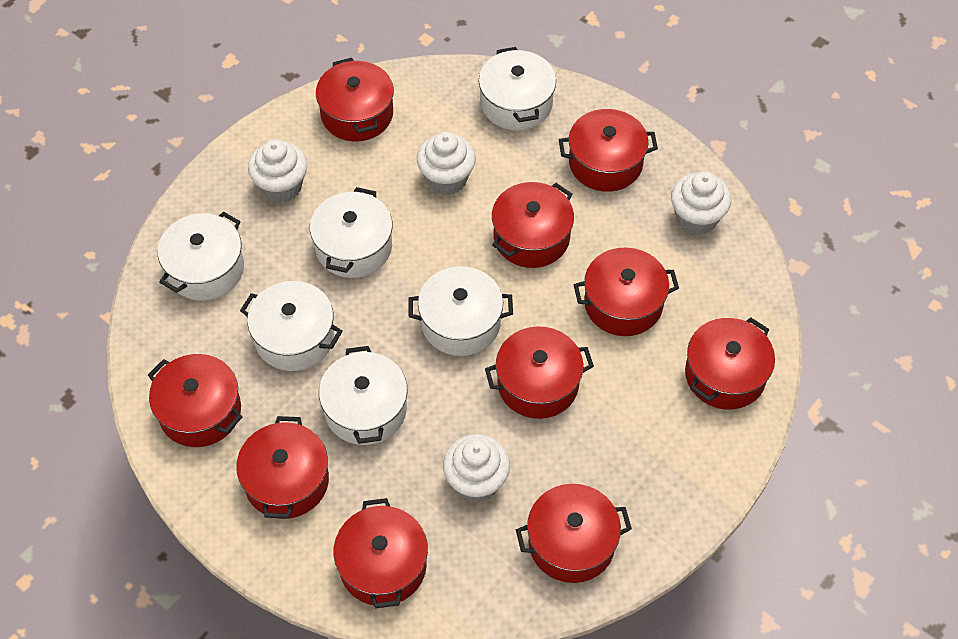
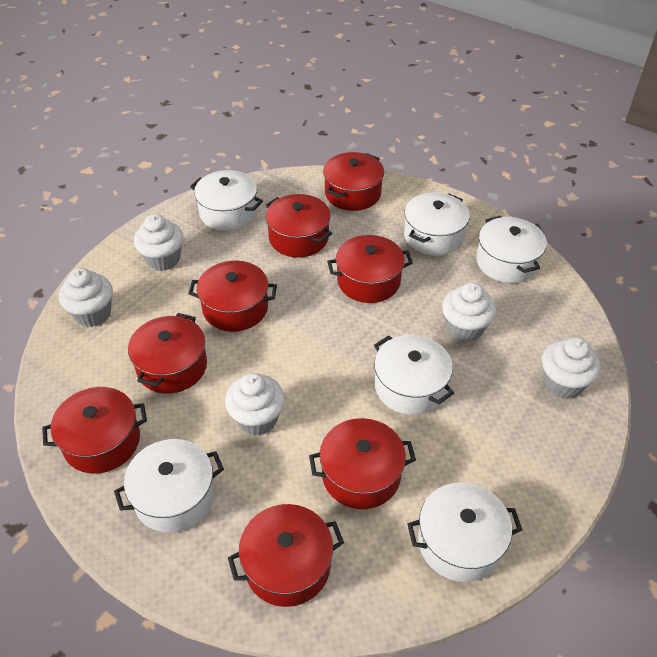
red pot: [148,354,242,447] [236,416,329,519] [316,58,394,141] [334,498,428,609] [485,326,594,419] [492,182,574,268] [516,484,632,583] [559,109,658,192] [574,247,679,336] [685,317,775,410] = 10 -> [42,387,147,474] [128,313,207,394] [188,261,277,332] [228,504,344,607] [265,194,332,257] [309,418,416,509] [323,152,384,211] [327,235,413,303] = 8
white cupcake: [248,139,307,203] [417,132,476,195] [443,434,510,502] [671,172,731,235] = 4 -> [59,268,113,327] [134,214,183,271] [225,373,285,436] [442,282,496,342] [542,337,601,399] = 5

